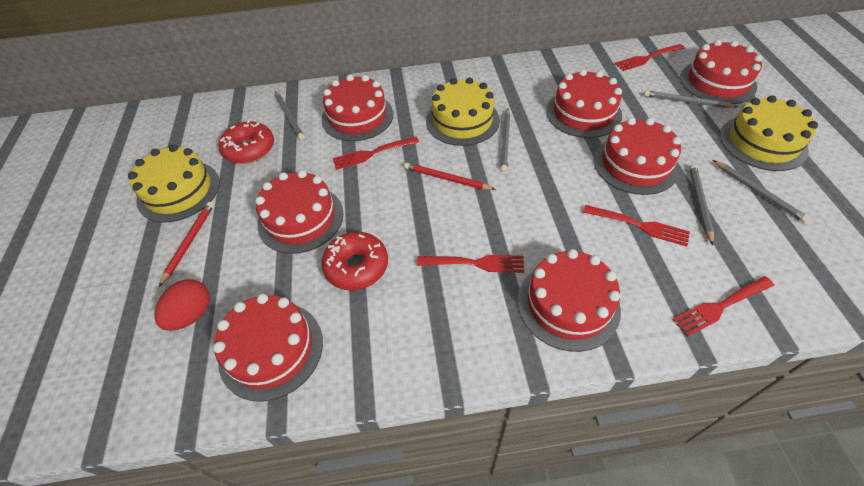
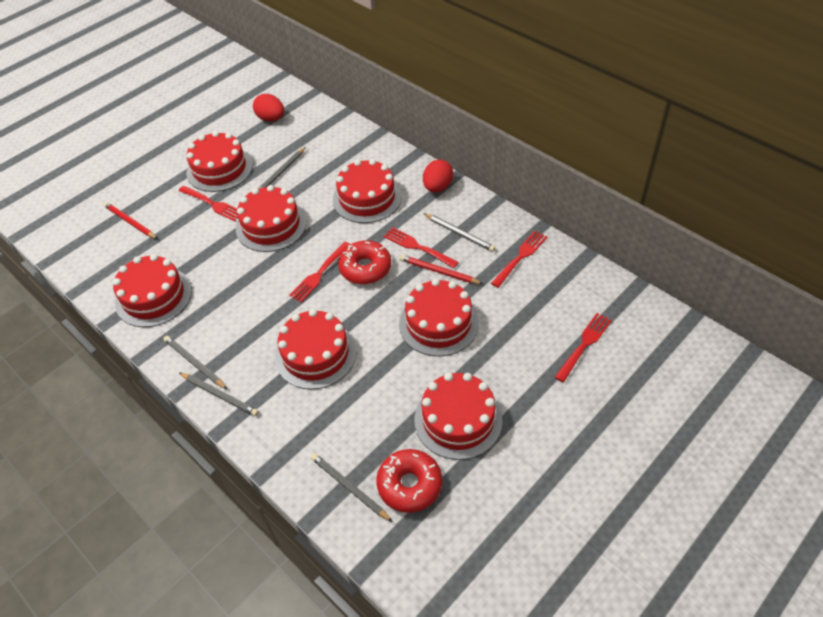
red egg: [155,279,210,331] = 1 -> [253,94,284,122] [423,160,453,193] = 2
yellow cake: [128,145,220,223] [426,77,500,146] [720,96,818,171] = 3 -> none = 0

